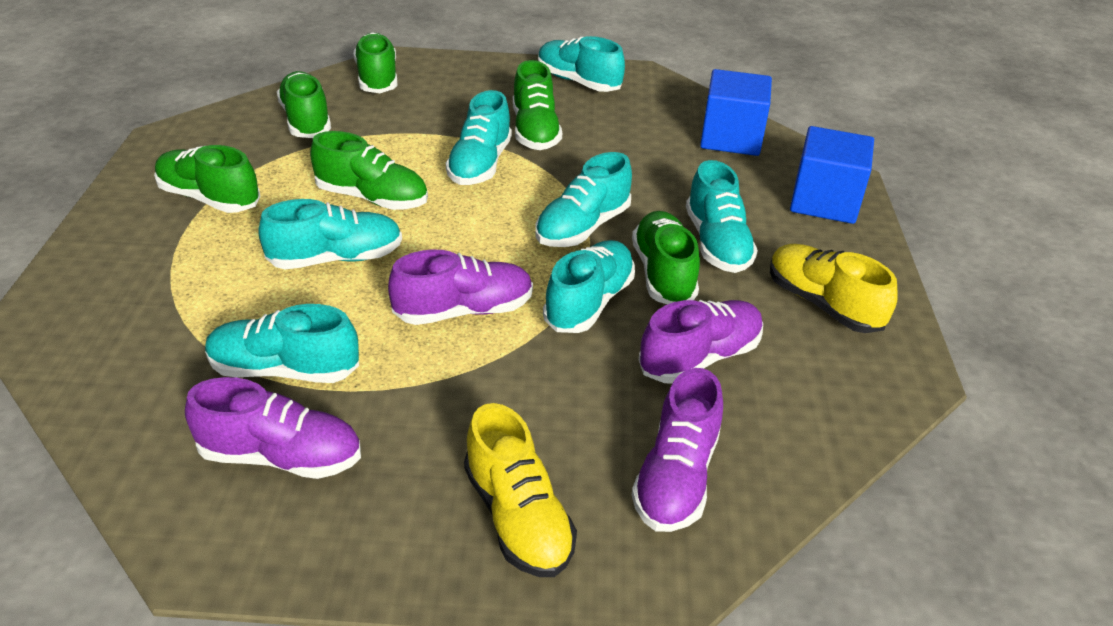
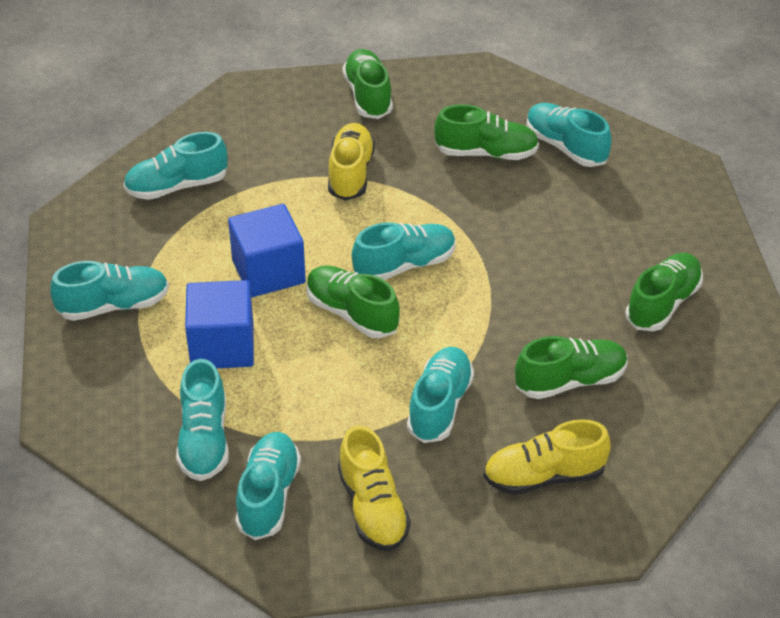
green shoe: [154,145,260,213] [277,71,331,138] [310,131,428,210] [354,32,397,93] [513,60,562,150] [632,211,700,304] = 6 -> [306,265,400,338] [343,49,393,119] [434,104,539,160] [515,336,628,399] [625,253,703,331] = 5
purple shoe: [185,377,361,479] [388,249,533,325] [632,368,723,532] [638,300,763,384] = 4 -> none = 0
yellow shoe: [464,403,577,577] [770,244,898,333] = 2 -> [328,123,375,201] [338,425,411,551] [483,419,611,495] = 3

